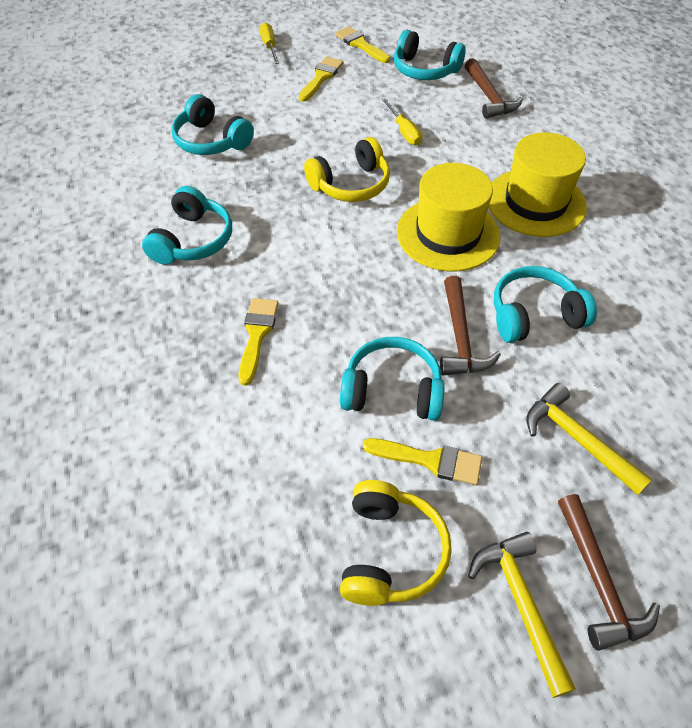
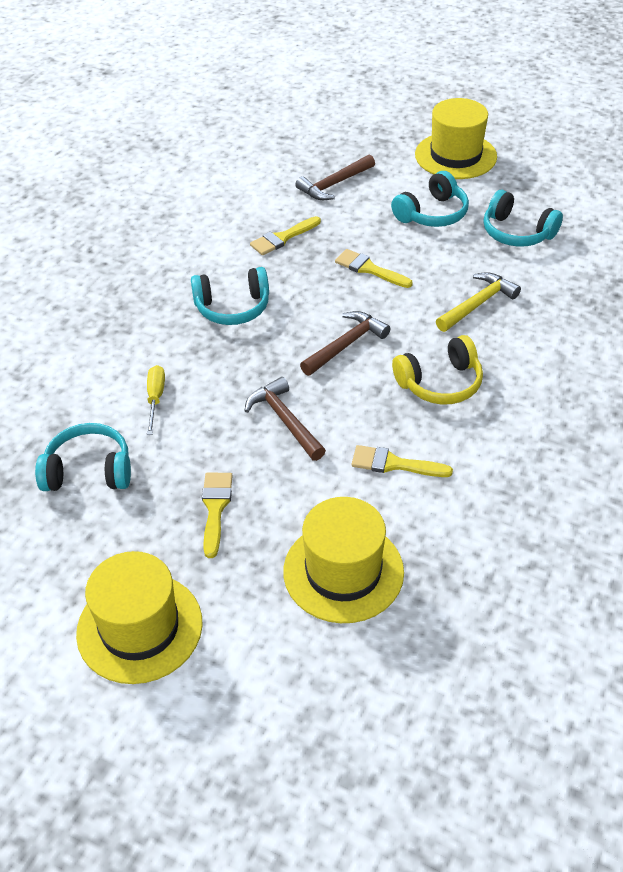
turquoise headphones: [142,186,232,265] [172,94,254,155] [340,337,445,421] [394,30,466,80] [494,266,597,343] = 5 -> [35,423,131,491] [191,267,269,325] [391,171,469,227] [483,190,563,247] = 4
yellow hammer: [468,532,576,698] [527,383,653,495] = 2 -> [436,272,521,332] = 1
yellow hat: [397,163,500,271] [489,132,587,237] = 2 -> [76,551,203,684] [283,497,404,623] [415,98,497,179] = 3
yellow headphones: [304,137,390,202] [340,480,452,606] = 2 -> [392,335,483,404] = 1
yellow screwdriver: [260,23,279,64] [381,98,423,145] = 2 -> [147,365,165,435] = 1

